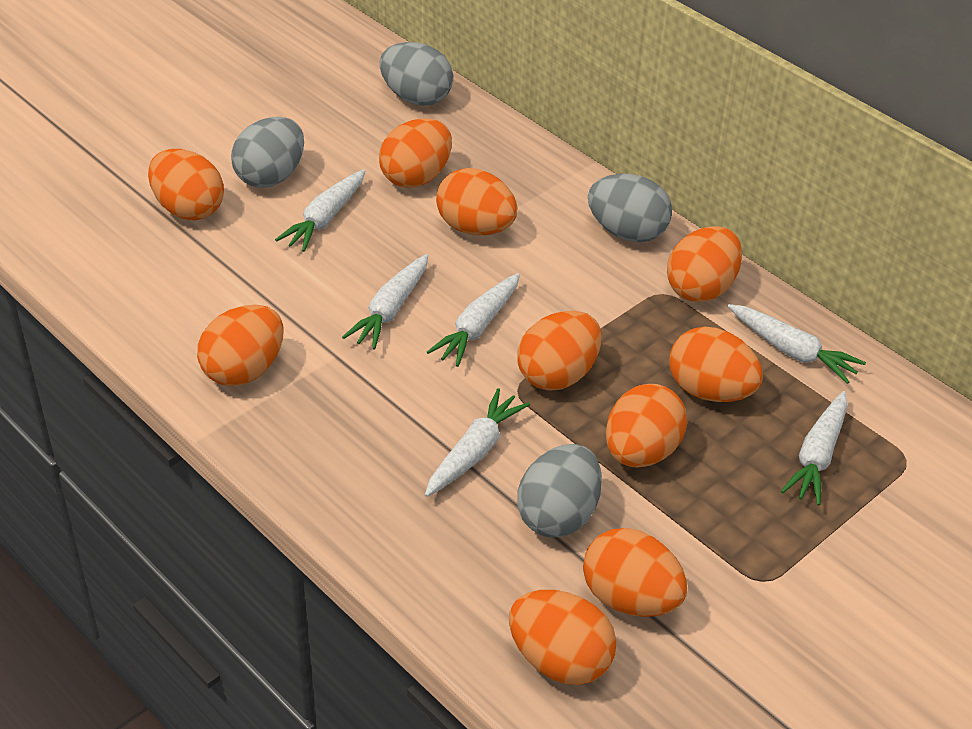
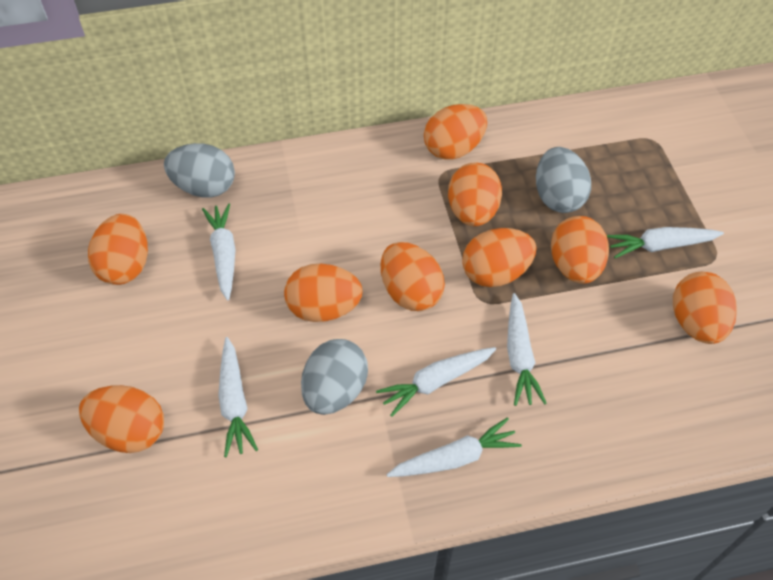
grey egg: [231,117,304,188] [380,42,453,106] [517,444,602,537] [588,174,672,242] = 4 -> [164,143,235,198] [301,339,368,415] [536,147,591,213] = 3
orange egg: [148,149,224,220] [197,305,284,386] [379,118,452,188] [436,168,517,236] [509,590,616,685] [517,311,601,391] [583,528,687,617] [606,384,687,468] [667,226,742,302] [669,327,763,402] = 10 -> [79,385,164,453] [88,214,148,285] [284,264,363,322] [381,242,445,311] [424,104,487,160] [448,162,502,226] [462,228,536,287] [551,216,609,284] [673,272,737,344] = 9

